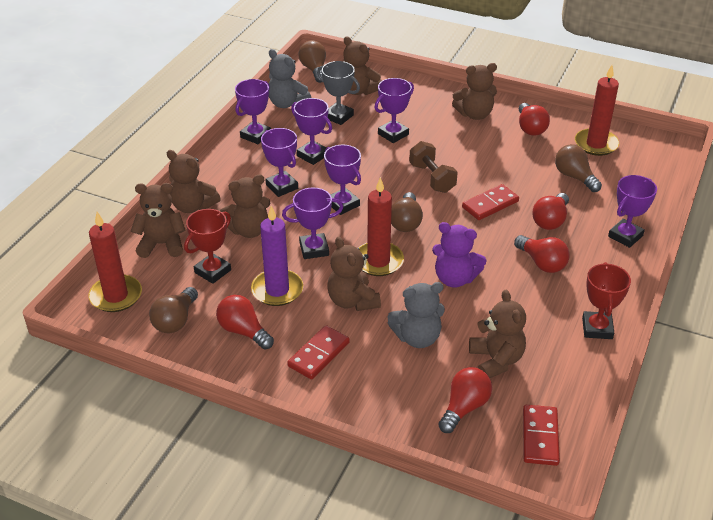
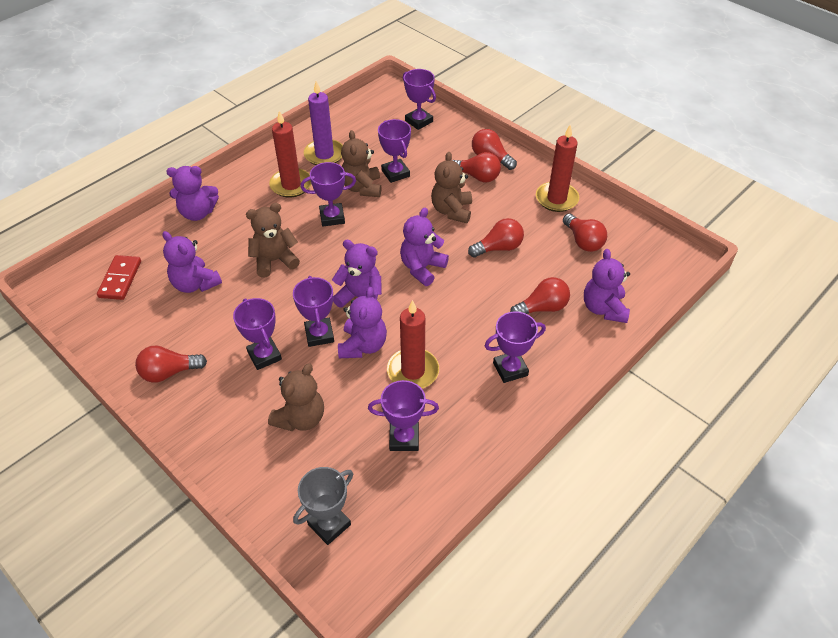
brown dumbbell: [409,141,458,193] = 1 -> none = 0
brown light bulb: [149,287,198,333] [298,40,326,83] [391,192,423,232] [555,144,602,192] = 4 -> none = 0
brown teddy bear: [131,183,186,258] [167,150,221,213] [220,174,270,238] [328,237,381,311] [343,36,382,95] [452,63,497,120] [469,290,526,378] = 7 -> [246,203,300,278] [268,363,324,432] [341,130,381,197] [431,152,472,223] = 4
grey teddy bear: [269,49,311,108] [387,282,445,348] = 2 -> none = 0
purple teddy bear: [432,222,487,288] = 1 -> [162,231,222,293] [166,166,219,221] [332,240,382,308] [338,287,387,358] [400,208,449,286] [584,249,630,323] = 6
red domino: [287,325,350,379] [462,184,519,220] [523,405,560,466] = 3 -> [97,255,141,300] = 1
red light bulb: [216,295,274,350] [438,367,492,433] [514,235,570,273] [519,103,550,136] [532,193,569,230] = 5 -> [135,346,207,383] [452,152,501,182] [468,218,524,258] [472,129,517,170] [510,277,570,314] [563,214,607,252] = 6
red trophy: [184,209,231,284] [582,262,631,339] = 2 -> none = 0

